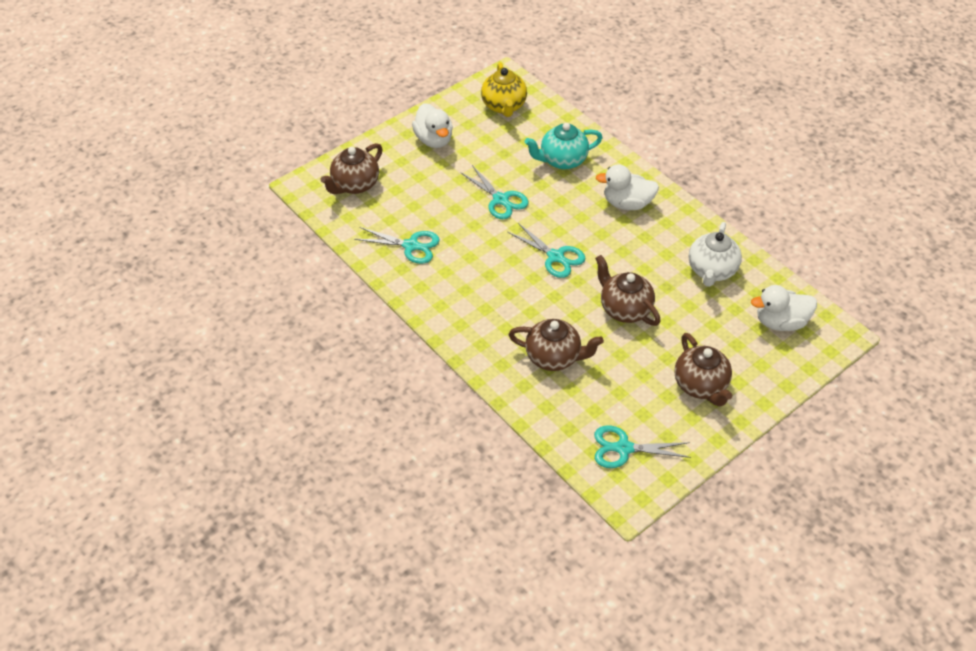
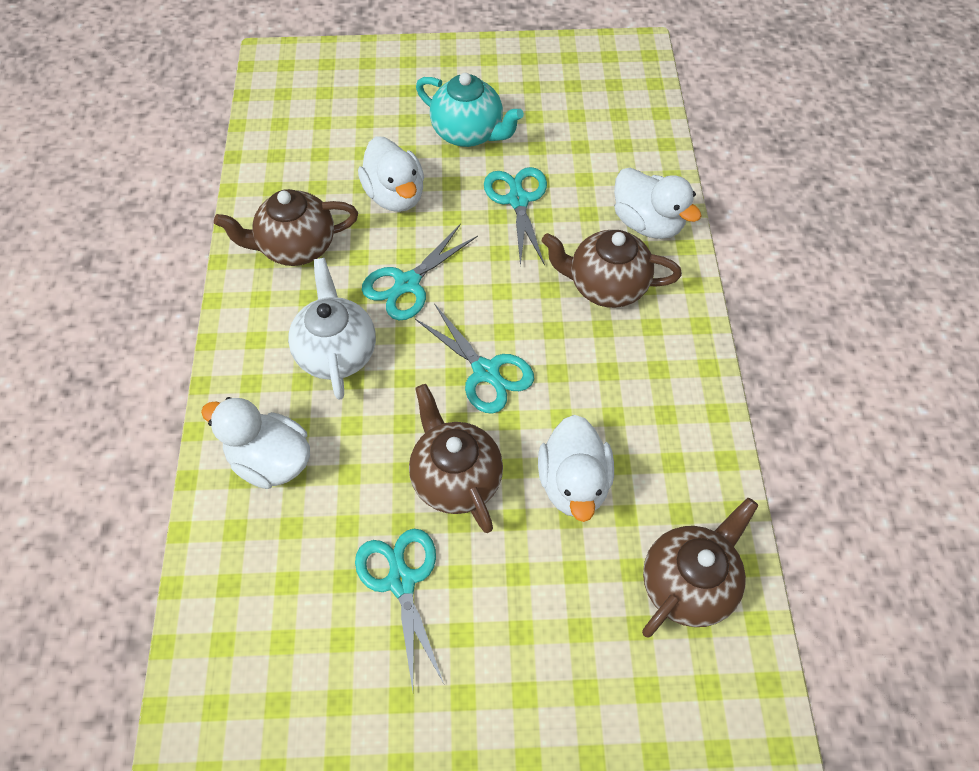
white duck: [412,103,453,148] [596,164,659,210] [751,285,817,331] = 3 -> [201,397,310,489] [358,136,424,212] [538,415,614,522] [614,168,702,239] = 4
yellow teapot: [481,62,527,117] = 1 -> none = 0

